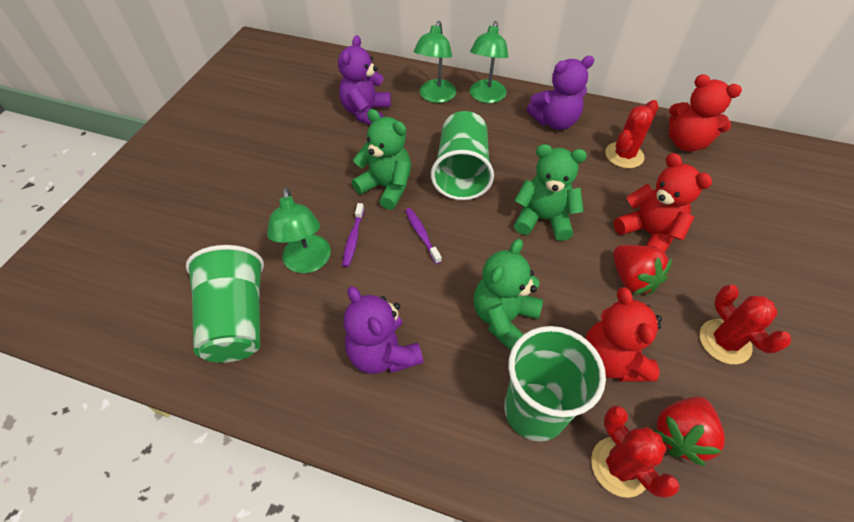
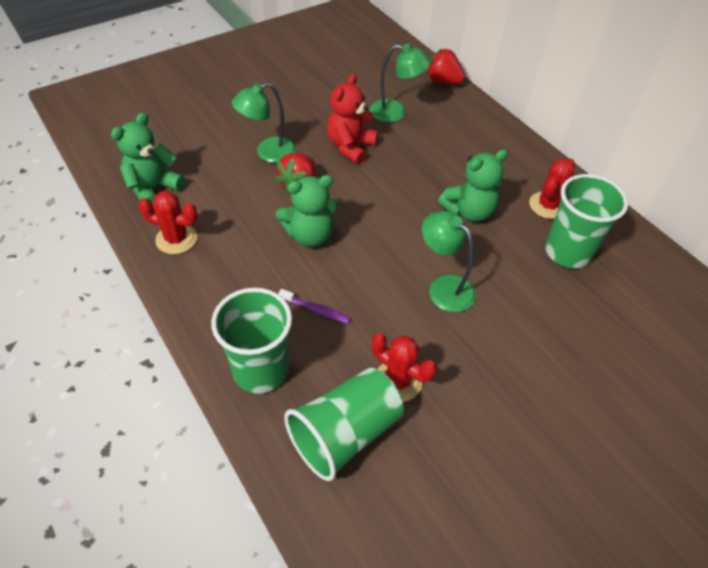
purple teddy bear: [338,35,391,125] [344,286,423,374] [527,56,594,130] = 3 -> none = 0
purple toothbrush: [342,203,364,267] [405,208,442,264] = 2 -> [279,289,350,324] = 1
red teddy bear: [585,287,662,382] [614,153,712,253] [669,74,742,152] = 3 -> [327,73,378,164] = 1

